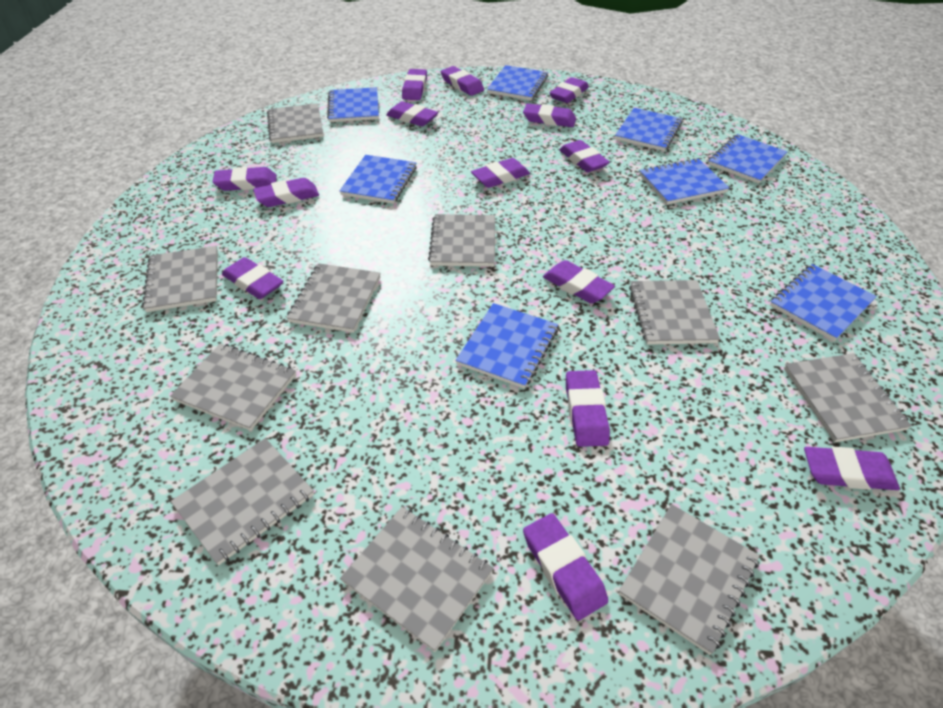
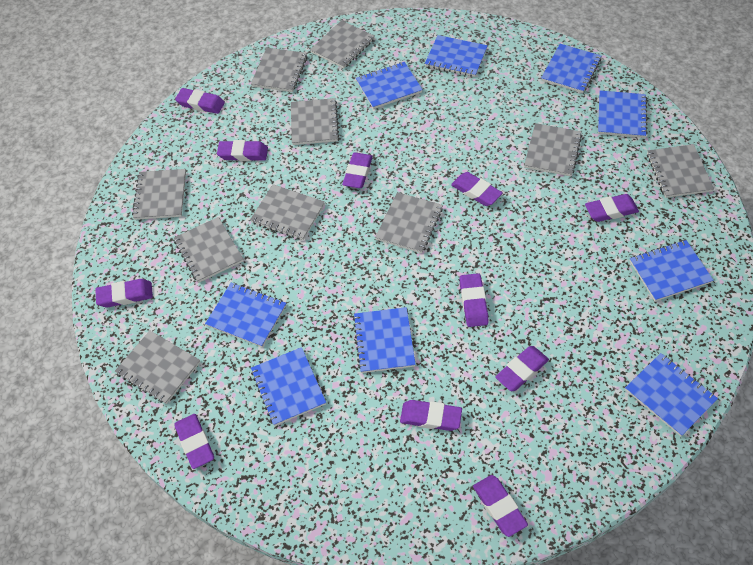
blue notebook: [327,87,379,122] [339,155,417,204] [456,303,558,389] [487,65,548,101] [615,108,682,151] [639,158,729,205] [708,134,787,184] [770,264,877,341] = 8 -> [205,283,286,347] [251,347,326,426] [353,307,416,373] [356,62,423,109] [425,35,488,77] [541,44,601,93] [598,90,648,138] [625,353,718,436] [630,240,714,301] = 9
purple eraser: [212,167,277,191] [222,257,283,299] [253,178,319,207] [386,101,438,127] [402,69,427,100] [441,66,484,96] [471,158,530,188] [523,103,576,127] [523,513,608,620] [543,260,615,303] [550,77,589,103] [559,140,610,172] [566,370,610,447] [804,447,900,490] = 14 -> [95,279,153,307] [174,414,214,469] [175,88,225,114] [217,140,268,161] [342,152,373,188] [400,400,462,431] [451,172,503,206] [460,273,489,327] [473,475,528,537] [495,346,549,391] [585,194,639,222] = 11

